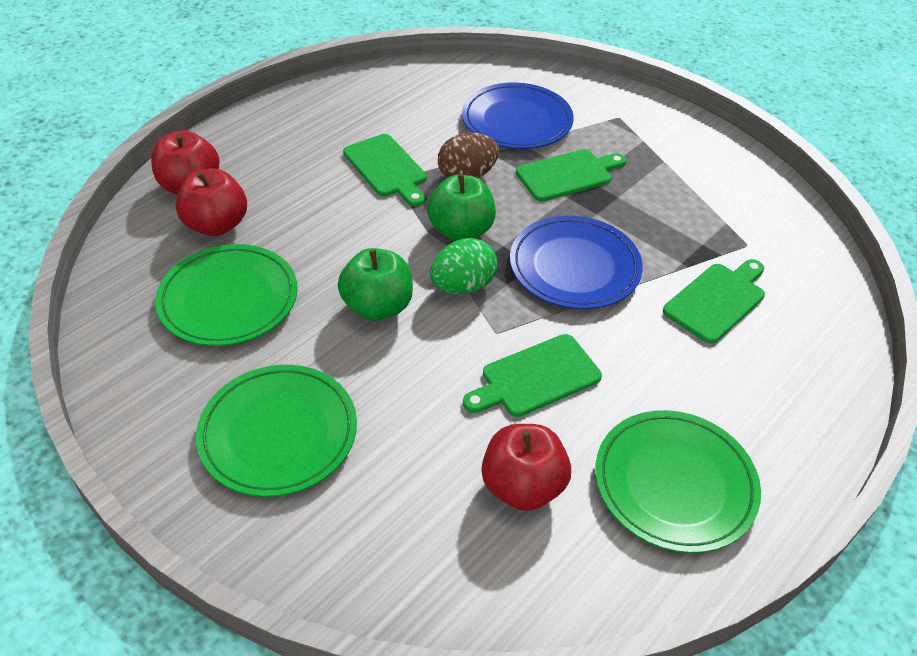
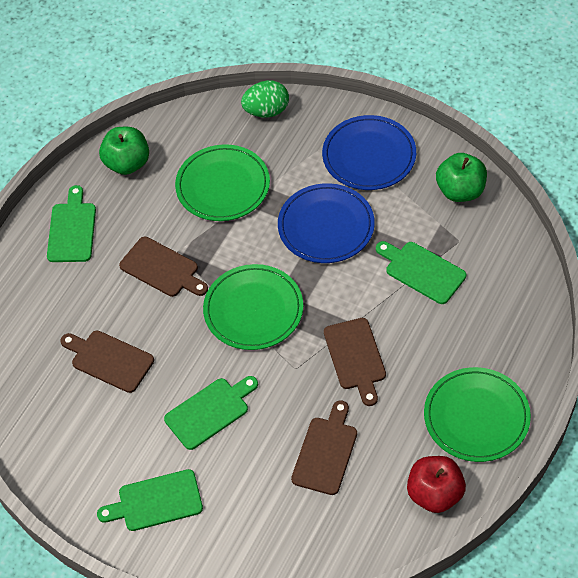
brown cutting board: none = 0 -> [61,330,154,393] [119,237,208,297] [291,400,357,495] [324,318,386,406] = 4
brown egg: [438,132,499,178] = 1 -> none = 0
red apple: [151,130,220,194] [176,168,247,236] [482,424,571,511] = 3 -> [407,456,466,513] = 1

